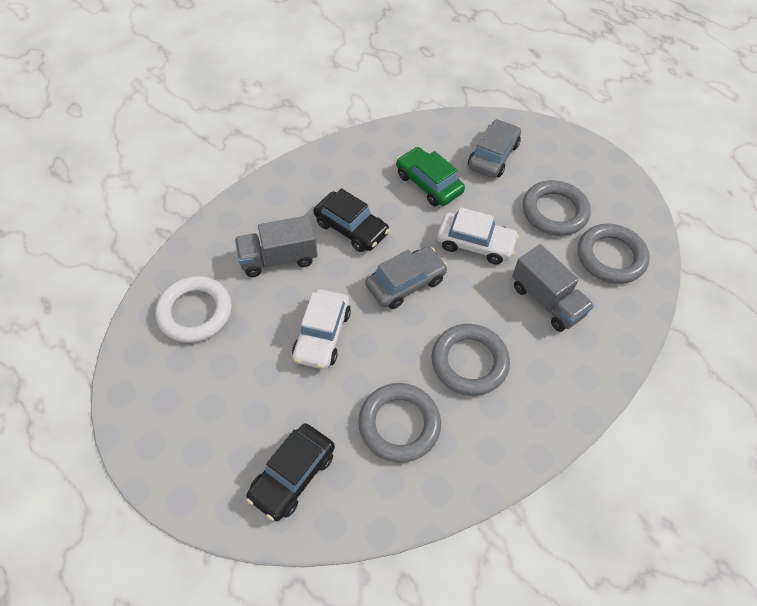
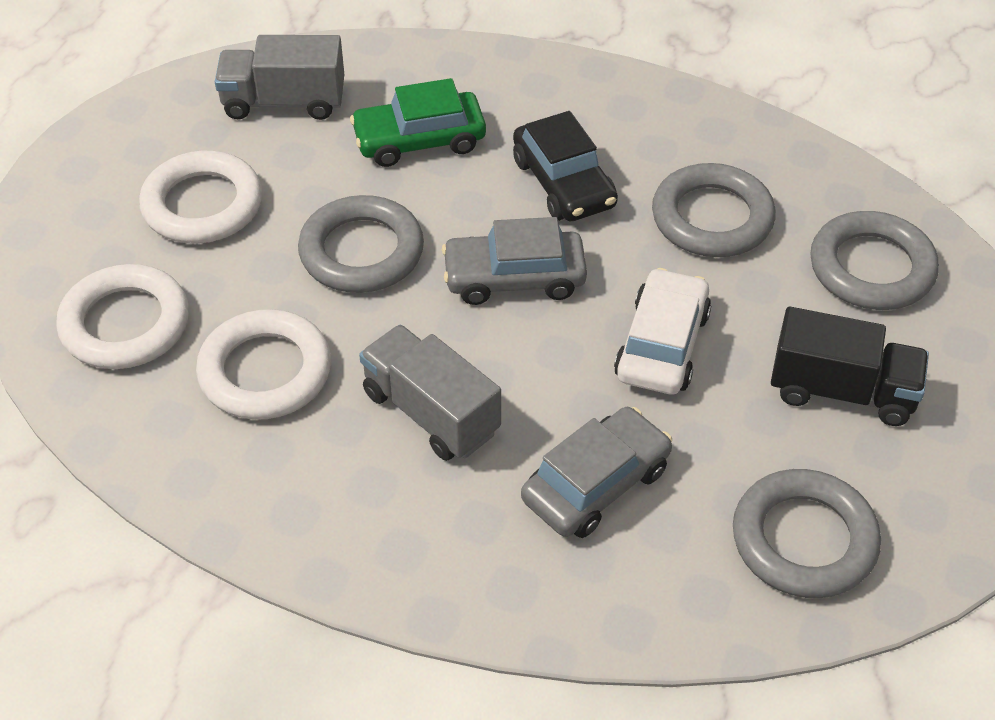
black car: [246,423,335,521] [314,188,390,252] = 2 -> [513,111,618,221] = 1
black truck: none = 0 -> [771,307,929,426] = 1
white car: [292,289,351,369] [437,207,519,264] = 2 -> [614,268,711,395] = 1
white ring: [155,276,232,343] = 1 -> [56,264,189,369] [139,151,262,243] [196,309,331,420] = 3

